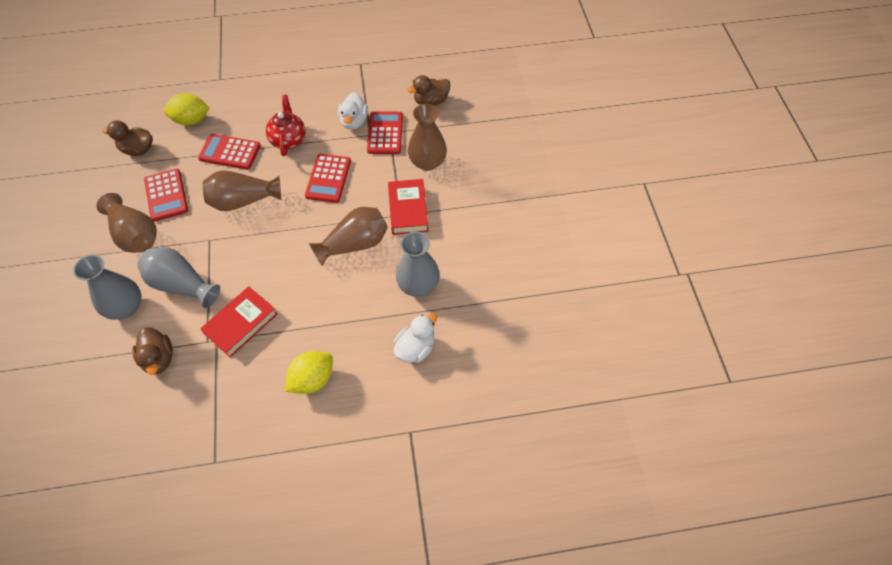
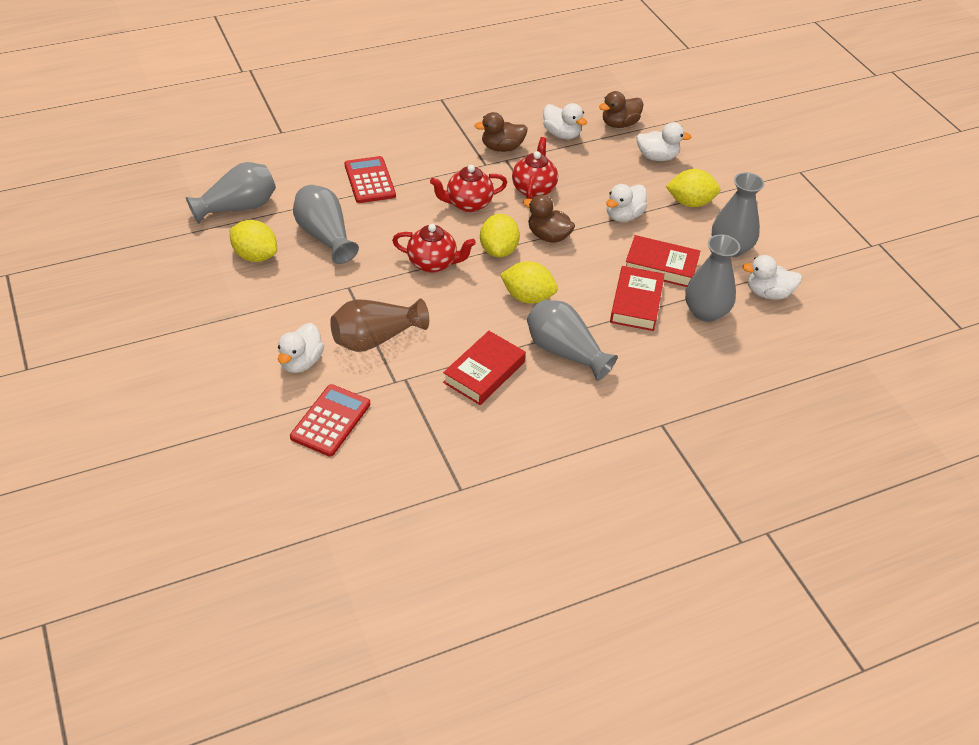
brown vase: [96,193,157,253] [203,170,281,211] [309,207,388,266] [408,104,447,171] = 4 -> [330,299,429,352] = 1
grey vase: [73,255,141,320] [137,247,220,308] [396,231,440,297] = 3 -> [186,162,276,224] [293,185,359,264] [527,300,618,381] [685,234,740,322] [712,172,765,257] = 5
red book: [200,286,278,358] [388,179,428,235] = 2 -> [443,331,526,405] [610,266,665,331] [626,235,700,287] = 3
red calculator: [144,169,188,222] [198,134,261,169] [305,154,351,203] [367,111,403,154] = 4 -> [290,384,370,457] [344,156,396,203] = 2
red teapot: [266,95,306,156] = 1 -> [392,224,476,273] [430,165,507,212] [512,137,558,199] = 3
white duck: [338,92,368,130] [394,313,437,363] = 2 -> [278,323,324,373] [543,103,587,139] [606,184,647,222] [636,122,692,161] [742,255,802,300] = 5
yellow lemon: [164,93,210,126] [285,351,333,394] = 2 -> [230,220,277,262] [480,214,520,258] [500,261,558,304] [666,169,720,207] = 4

